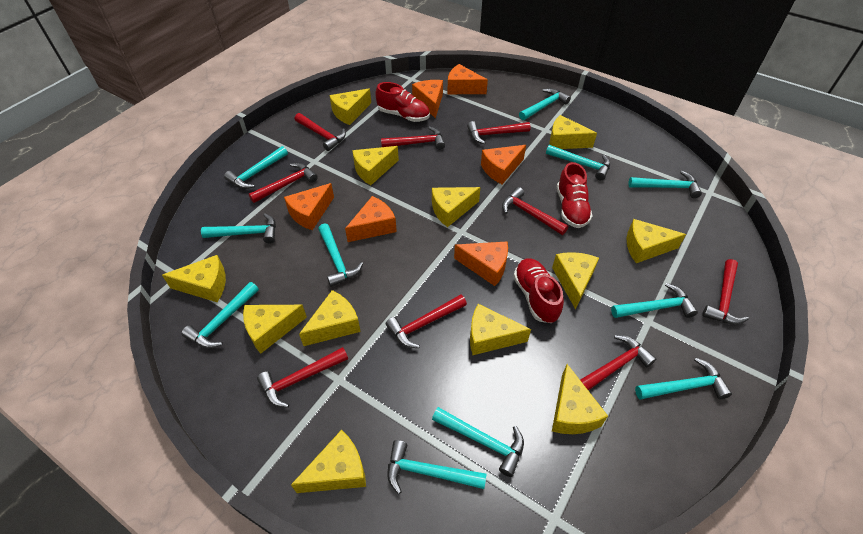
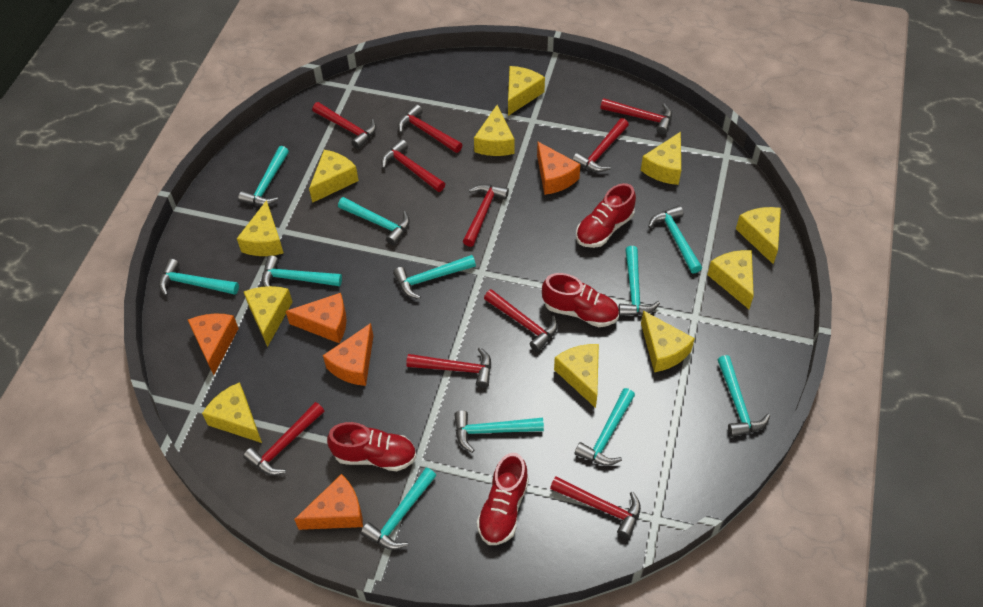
orange cheese: [284,183,334,230] [345,196,397,242] [412,80,443,118] [447,64,488,94] [454,241,508,286] [481,145,526,184] = 6 -> [188,313,239,375] [286,293,346,343] [294,474,363,530] [323,323,373,386] [537,141,581,195] = 5
red hammer: [249,163,318,203] [257,347,348,408] [295,113,346,151] [381,126,445,150] [386,294,467,348] [467,121,531,144] [502,187,568,235] [580,335,656,391] [702,259,749,324] = 9 -> [243,402,324,475] [312,102,376,149] [381,139,445,192] [398,104,462,153] [406,347,491,388] [463,184,509,247] [484,289,558,352] [550,477,641,539] [572,118,629,172] [600,98,672,135] = 10
red shoe: [375,82,430,122] [513,259,564,323] [557,162,593,228] = 3 -> [327,422,416,471] [477,453,529,545] [542,273,619,327] [576,183,636,248] = 4
yellow cheese: [162,255,226,302] [243,305,307,354] [291,430,366,493] [299,290,361,346] [329,89,371,125] [352,146,399,185] [432,187,480,227] [470,304,531,355] [549,115,597,149] [552,252,599,310] [552,364,608,434] [627,219,686,263] = 12 -> [202,382,262,443] [237,200,284,256] [244,286,292,347] [309,150,359,203] [474,105,515,156] [508,66,545,116] [554,344,599,408] [641,132,681,185] [641,311,695,372] [707,250,754,309] [736,207,781,264] = 11

